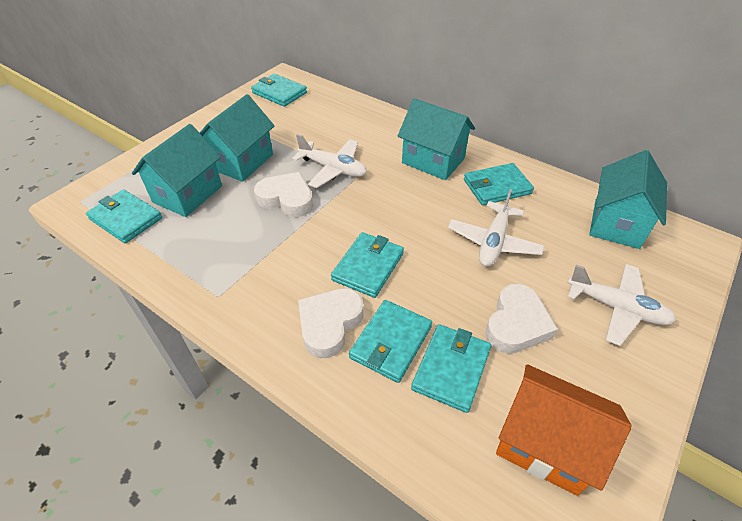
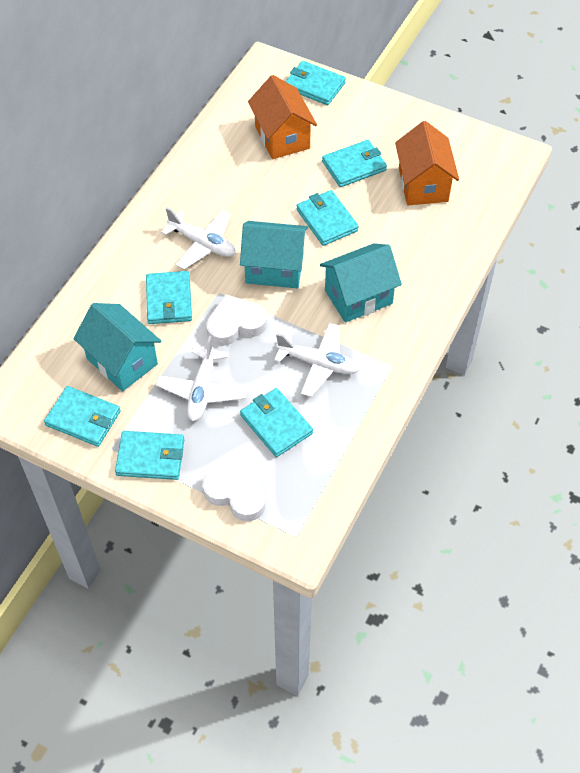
orange house: [496,364,632,496] = 1 -> [248,75,317,159] [395,121,459,205] = 2
turquoise house: [132,124,222,217] [200,94,275,182] [398,98,475,180] [589,150,667,249] = 4 -> [73,303,161,391] [240,221,308,288] [320,243,402,323] = 3
turquoise wallet: [86,189,162,243] [251,74,307,107] [331,232,404,298] [349,300,432,383] [411,324,491,413] [464,163,534,205] = 6 -> [44,386,121,447] [115,431,184,480] [146,271,192,324] [240,388,313,457] [285,61,346,105] [296,190,359,246] [322,140,387,187] = 7
white heart: [254,172,313,217] [298,288,364,358] [485,284,558,354] = 3 -> [202,462,266,521] [206,294,267,346] = 2

